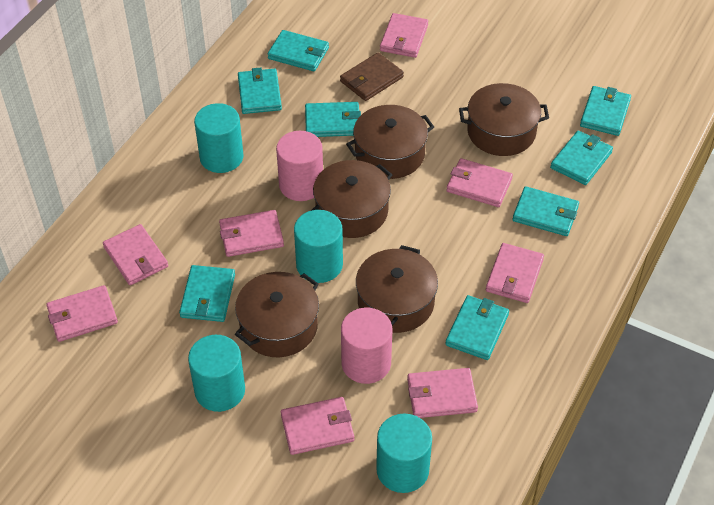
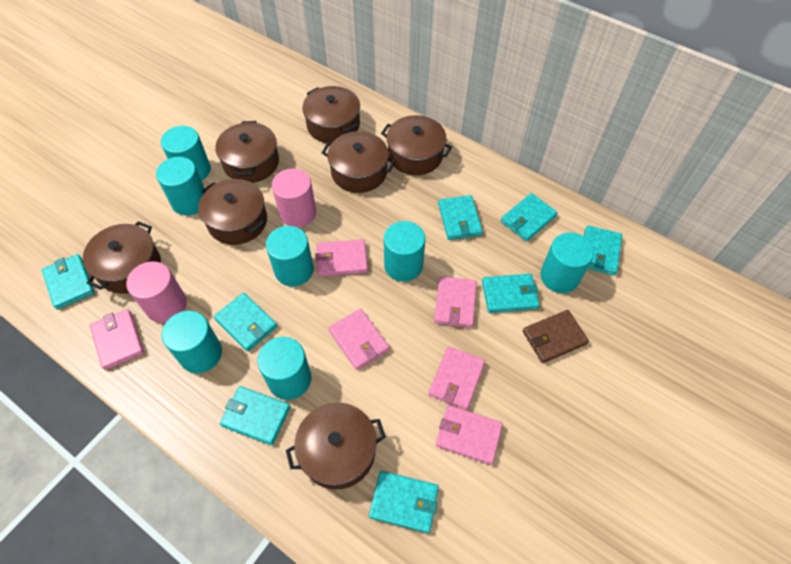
brown pot: [235,272,319,357] [311,160,392,238] [346,105,434,179] [356,245,438,333] [459,83,549,156] = 5 -> [83,221,161,294] [198,179,267,245] [216,121,279,183] [286,403,386,489] [302,86,360,143] [322,131,395,193] [381,115,452,175] = 7
pink wallet: [46,285,118,342] [103,224,168,285] [219,210,284,257] [281,397,354,455] [380,13,428,58] [407,368,478,418] [446,158,513,207] [486,243,544,303] = 8 -> [90,309,144,370] [315,239,368,277] [328,309,389,370] [428,346,485,410] [434,276,477,328] [436,405,503,465] = 6
turquoise cylinder: [188,335,245,412] [194,103,244,173] [294,210,343,283] [376,414,432,493] = 4 -> [156,157,205,216] [161,126,211,181] [162,311,222,373] [257,337,311,400] [266,226,314,287] [384,221,425,282] [540,232,594,293] = 7

